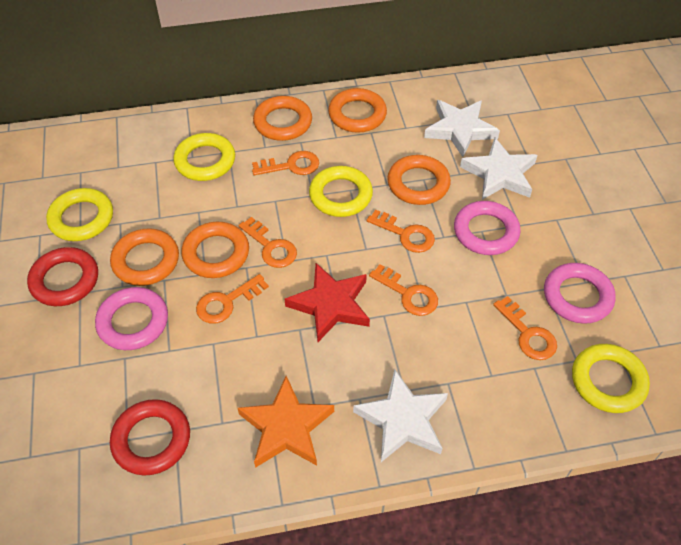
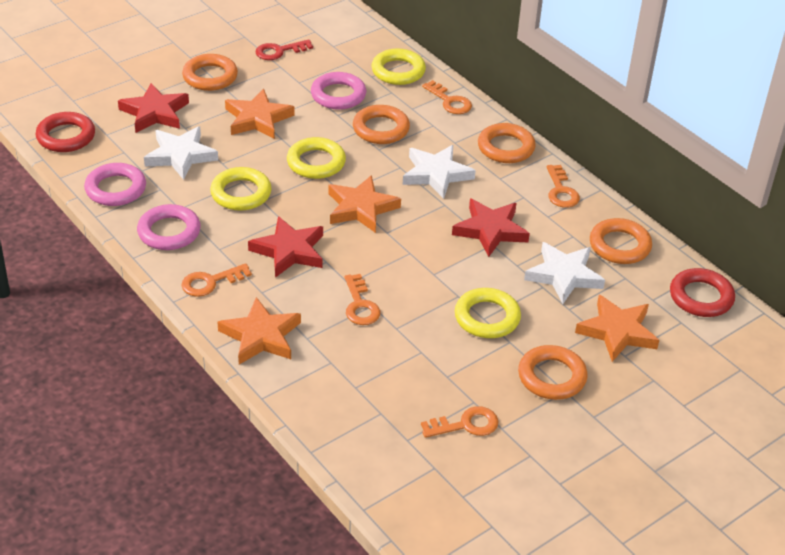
orange key: [196,274,269,323] [238,217,297,268] [252,151,319,175] [367,210,435,253] [369,264,438,316] [493,296,557,360] = 6 -> [182,263,252,297] [344,274,381,325] [421,406,499,438] [422,80,472,114] [547,165,580,208] = 5
orange star: [238,376,334,468] = 1 -> [217,297,301,364] [225,89,295,139] [328,175,401,233] [575,295,659,362] = 4
red key: none = 0 -> [255,39,313,60] = 1
red star: [285,263,370,342] = 1 -> [118,83,189,133] [248,216,323,278] [452,199,530,257] = 3

